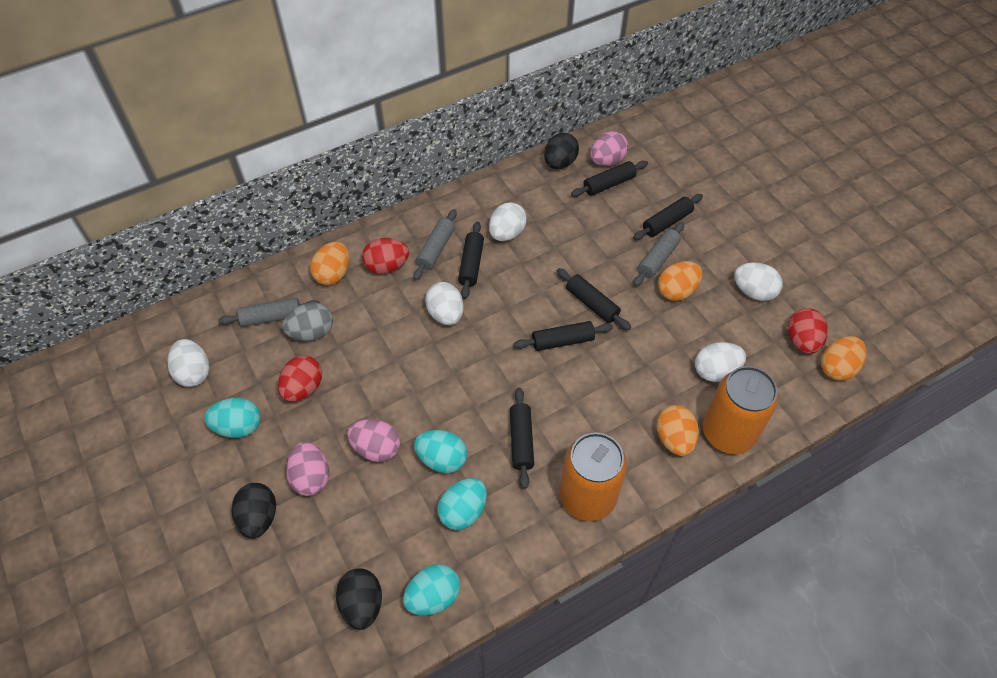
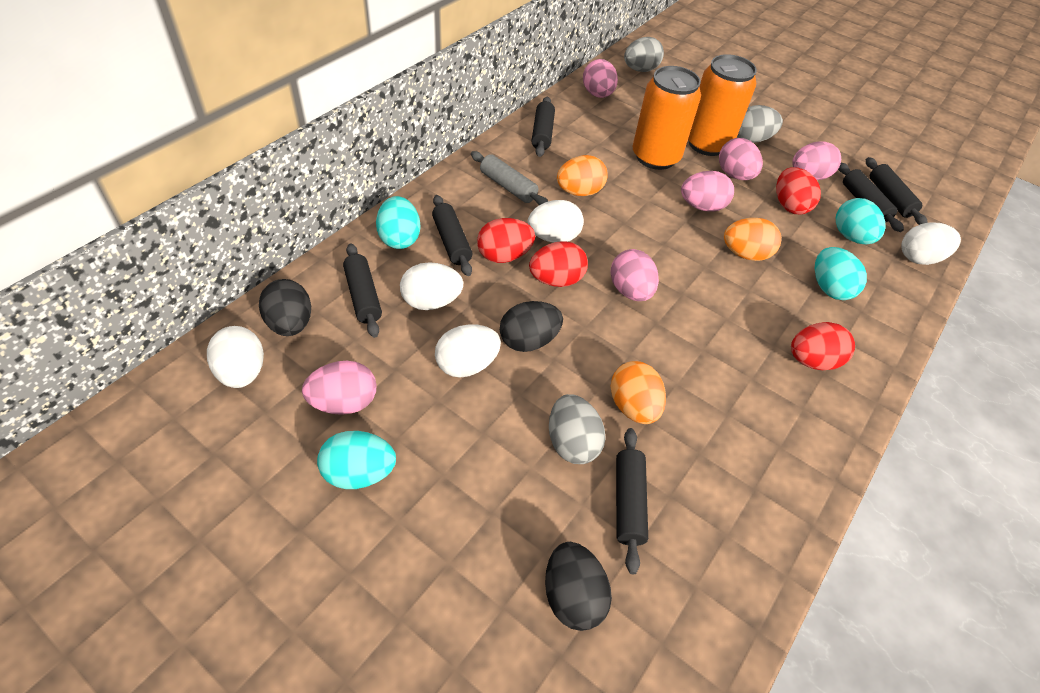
grey egg: [282,303,333,341] = 1 -> [549,394,606,464] [624,37,664,72] [738,105,783,143] = 3
grey rolling pin: [218,298,320,327] [413,209,457,280] [634,222,684,286] = 3 -> [471,151,548,205] = 1
orange egg: [310,242,349,285] [657,405,699,456] [658,261,702,301] [821,336,866,381] = 4 -> [557,155,608,196] [611,361,666,424] [724,218,781,261] = 3
pink egg: [286,441,329,496] [347,419,400,462] [590,131,628,166] = 3 -> [302,361,377,415] [583,59,618,98] [610,249,659,301] [681,171,734,212] [719,138,763,180] [792,141,841,180] = 6
red egg: [278,355,322,402] [362,238,409,274] [788,308,828,354] = 3 -> [477,218,535,263] [529,241,588,287] [776,167,821,214] [791,322,855,370] = 4

